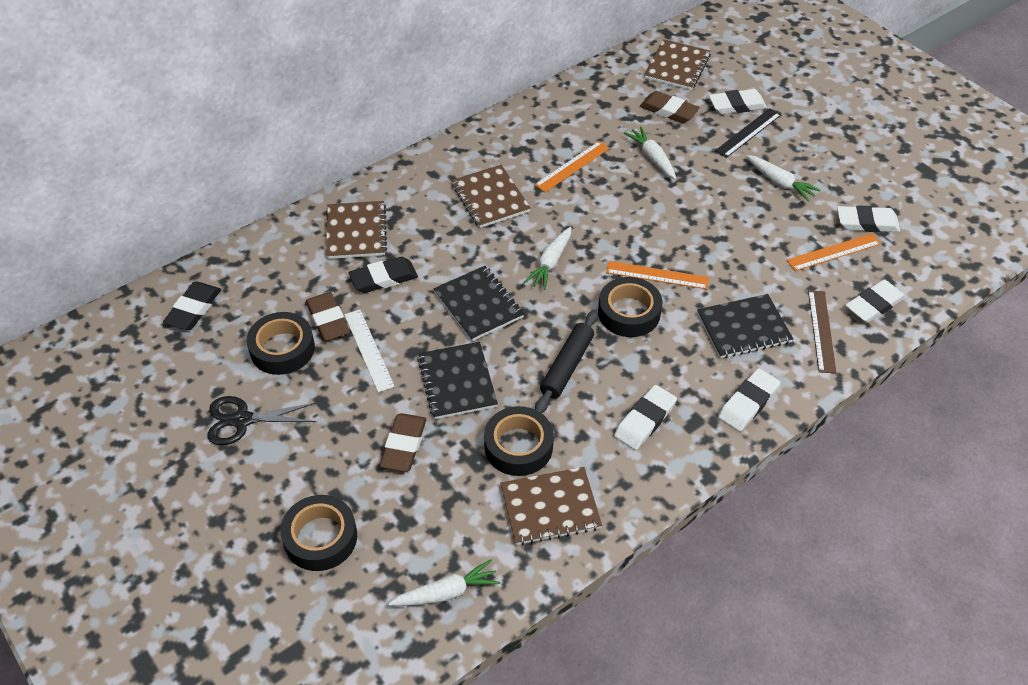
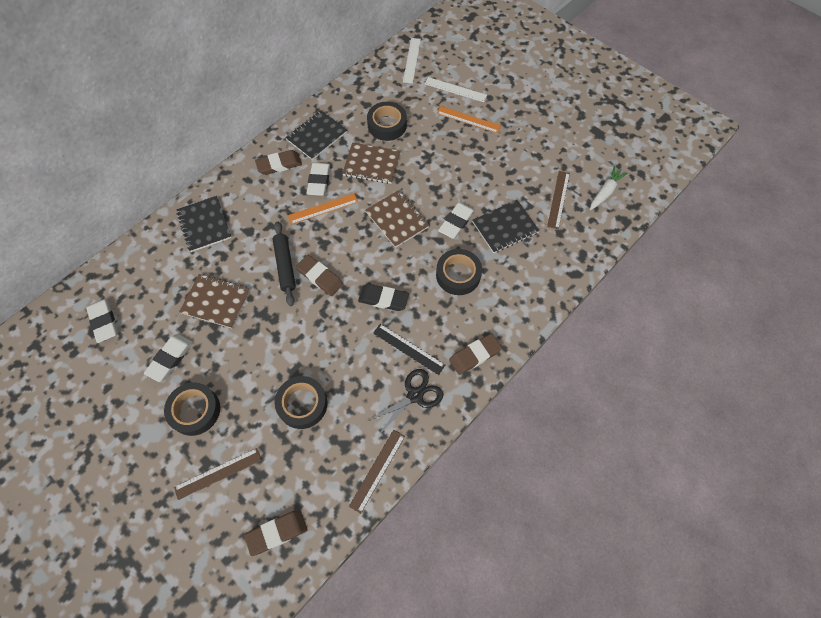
black eraser: [163,281,221,330] [349,257,418,293] = 2 -> [358,284,409,311] = 1
brown eraser: [306,292,350,341] [380,413,427,472] [640,91,700,123] = 3 -> [244,510,308,556] [255,150,302,175] [296,255,343,296] [449,333,502,375] = 4
brown notebook: [326,201,387,259] [451,165,531,228] [500,467,602,545] [644,39,711,90] = 4 -> [179,274,250,328] [342,143,400,184] [365,190,429,248] = 3
brown ruler: [808,290,837,373] = 1 -> [174,448,262,500] [349,430,405,514] [547,171,570,229] = 3
orange ruler: [534,141,610,192] [606,261,709,289] [787,233,881,271] = 3 -> [288,194,358,225] [437,106,501,133] = 2
white carrot: [389,559,500,606] [524,227,572,290] [624,126,676,179] [746,155,821,202] = 4 -> [590,166,628,210] = 1
white eraser: [614,385,677,450] [709,89,767,114] [718,368,780,431] [837,205,900,232] [845,279,906,323] = 5 -> [86,298,118,343] [144,334,193,382] [306,163,330,196] [438,202,475,239] = 4
white ruler: [344,310,395,392] = 1 -> [403,38,421,83] [425,77,487,102] = 2

